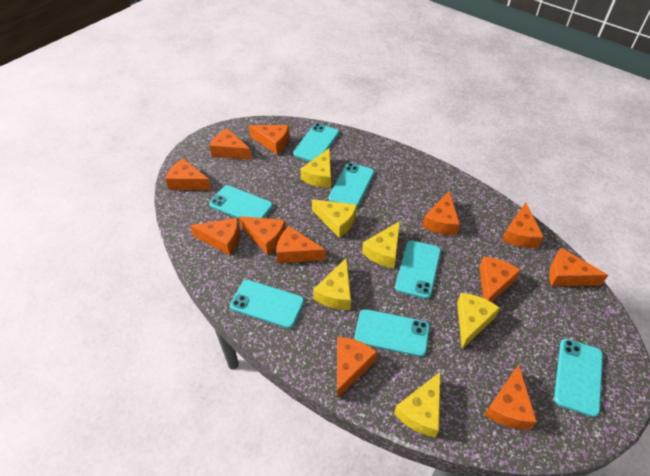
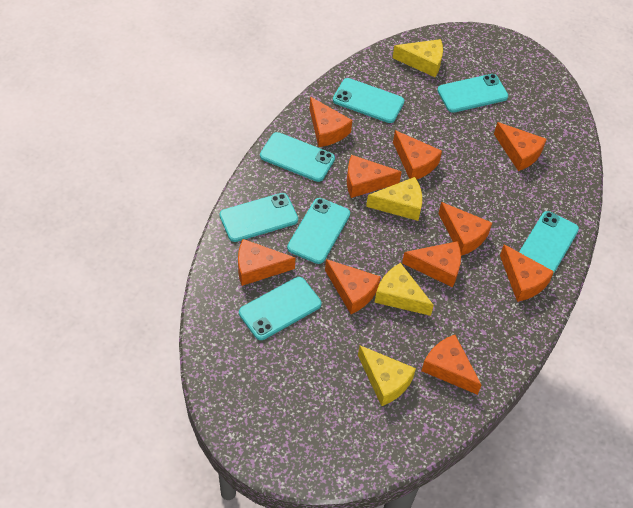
orange cheese: [165,158,212,190] [190,218,240,256] [209,128,252,160] [239,216,286,255] [249,125,289,154] [276,226,326,263] [337,337,377,399] [422,191,460,235] [479,256,521,302] [484,364,537,430] [502,202,543,248] [549,248,608,286] = 12 -> [238,239,295,286] [309,97,352,147] [325,259,381,314] [347,155,402,198] [393,130,442,179] [402,241,461,287] [421,335,481,395] [438,202,492,256] [494,122,547,171] [500,244,554,302] = 10
yellow cheese: [301,148,331,188] [312,199,357,238] [313,257,351,310] [362,221,400,268] [394,372,440,438] [457,293,500,349] = 6 -> [358,345,416,406] [366,177,422,221] [374,263,434,316] [393,39,443,77] = 4

